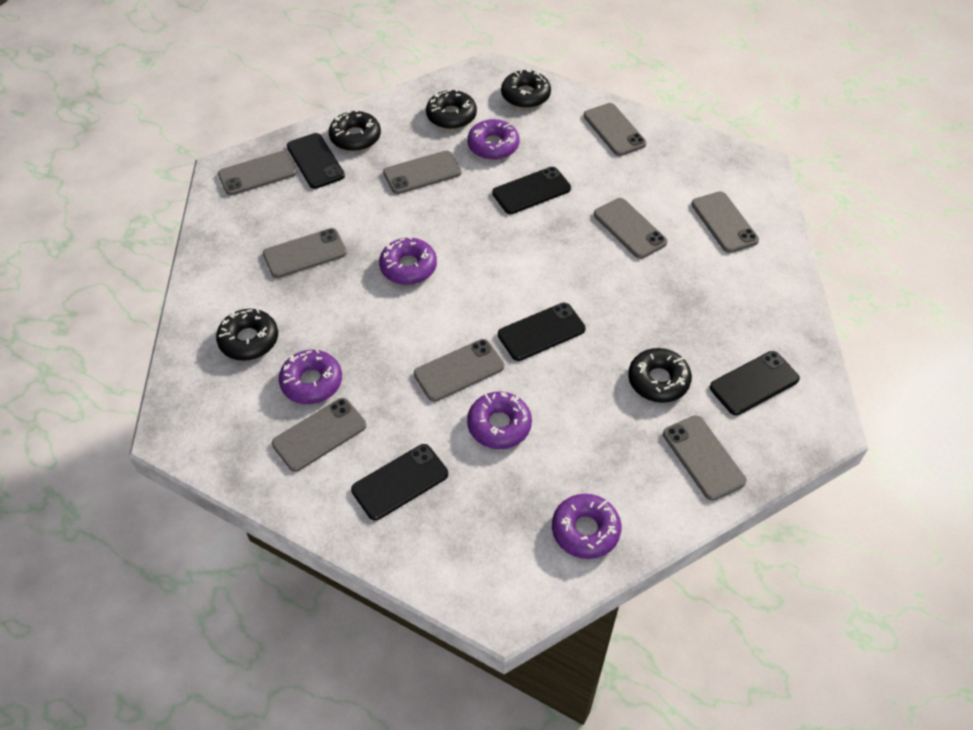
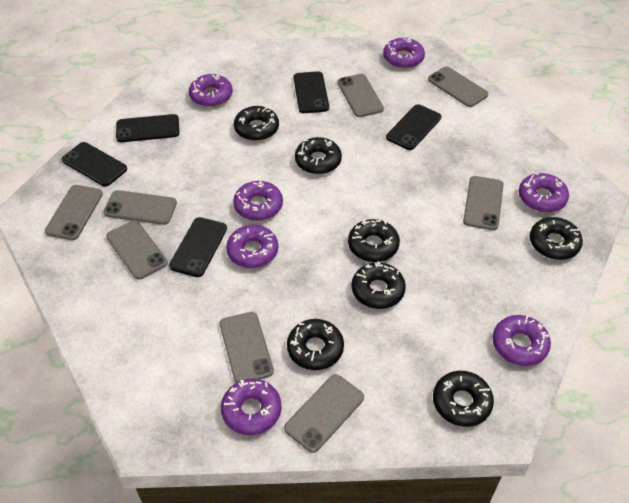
black donut: [216,309,278,361] [329,109,381,151] [426,89,477,129] [501,69,551,108] [628,348,692,403] = 5 -> [234,106,279,141] [287,319,344,370] [295,137,342,174] [348,219,400,262] [351,261,406,309] [433,371,494,427] [530,217,583,260] = 7
grey phone: [218,151,297,196] [263,228,347,278] [272,398,366,472] [383,151,461,194] [414,339,504,402] [584,103,647,156] [594,198,668,259] [663,415,746,501] [691,191,759,253] = 9 -> [45,185,103,240] [104,190,177,225] [106,220,168,280] [220,312,274,383] [284,374,364,453] [338,74,384,117] [428,66,488,107] [463,176,504,230] = 8
purple donut: [279,349,342,404] [379,236,437,285] [467,119,519,160] [467,391,532,449] [552,494,621,559] = 5 -> [189,74,232,107] [221,378,281,435] [226,225,278,268] [233,181,283,221] [383,38,425,68] [493,315,551,366] [519,173,569,213] = 7

